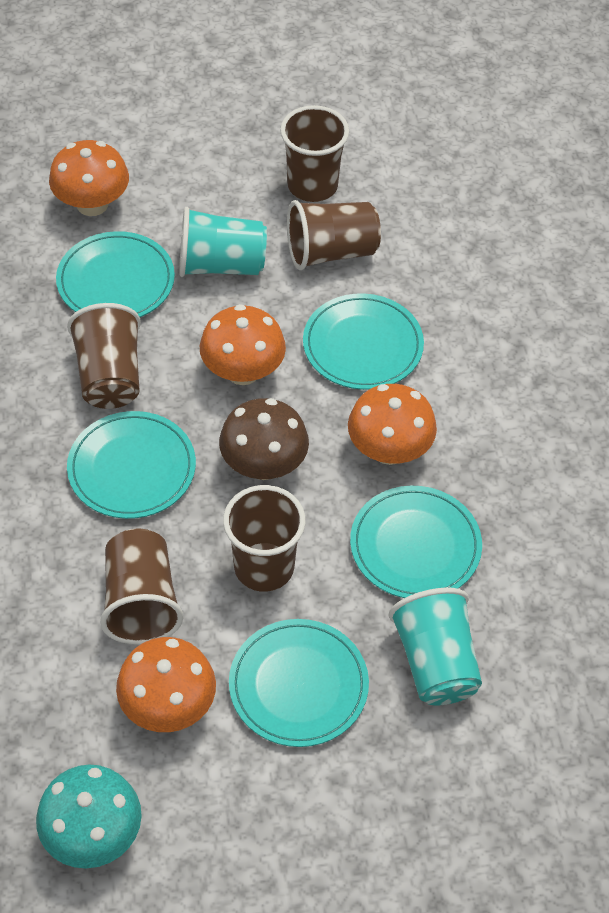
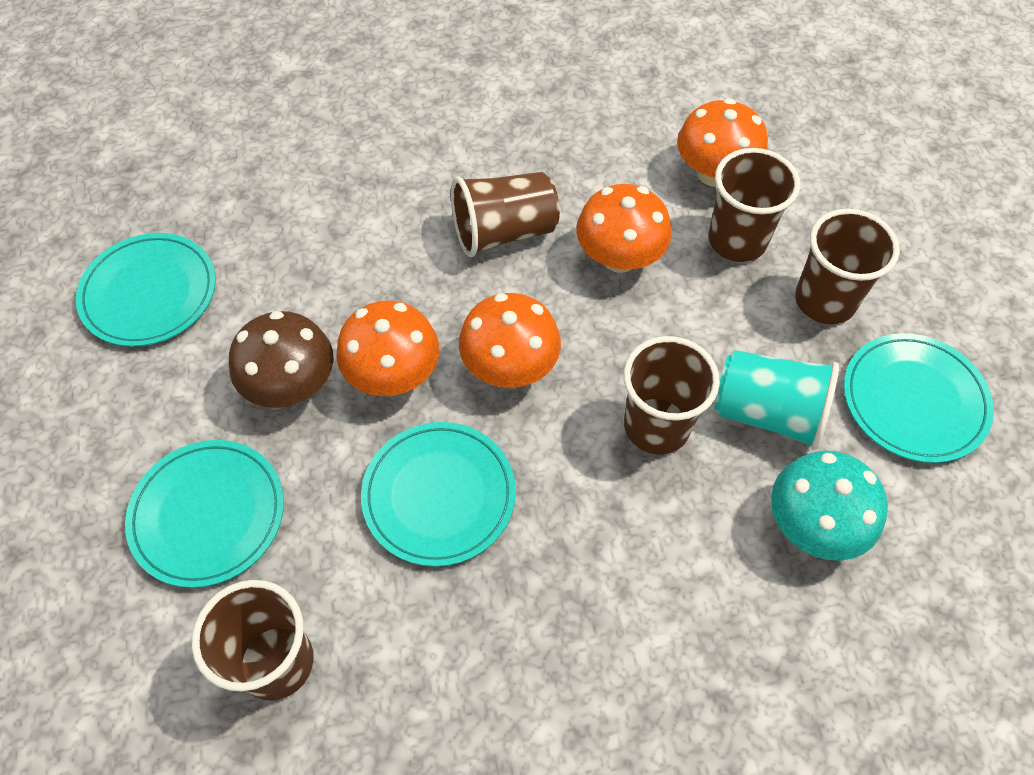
turquoise cup: [179,207,267,277] [389,588,482,705] = 2 -> [714,350,839,450] = 1
turquoise plate: [56,231,175,317] [67,411,196,519] [229,619,369,747] [303,293,424,390] [350,486,482,598] = 5 -> [76,233,216,347] [125,440,284,588] [361,422,516,567] [844,333,994,463] = 4

